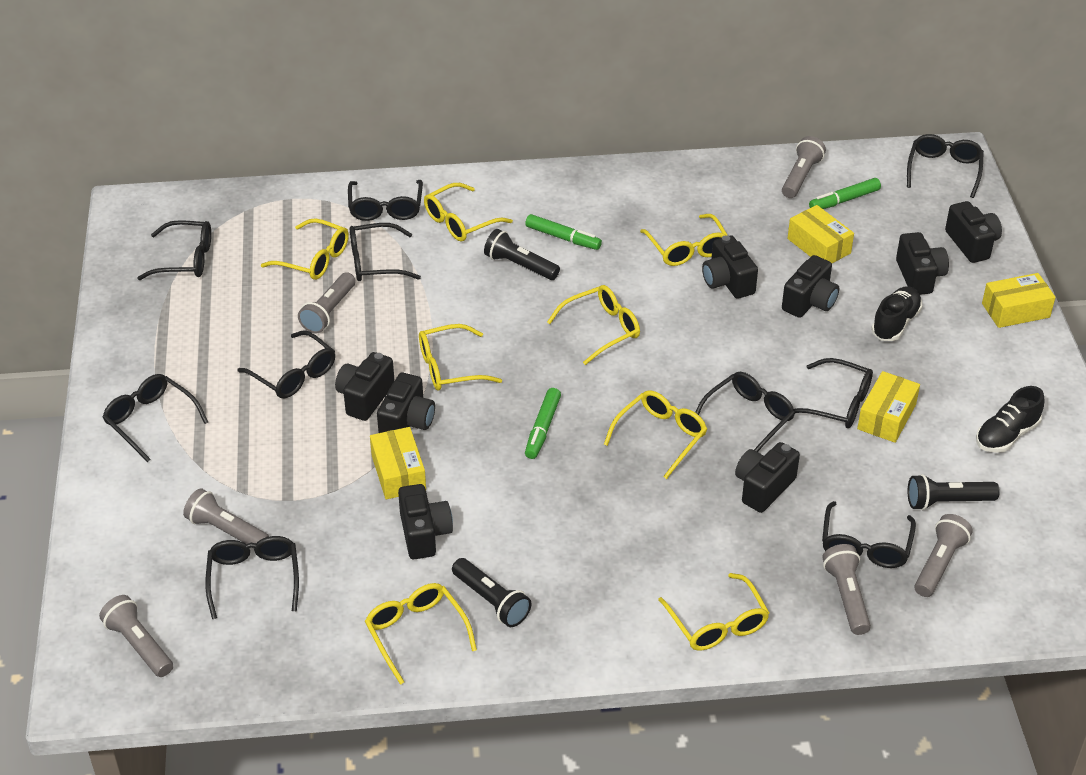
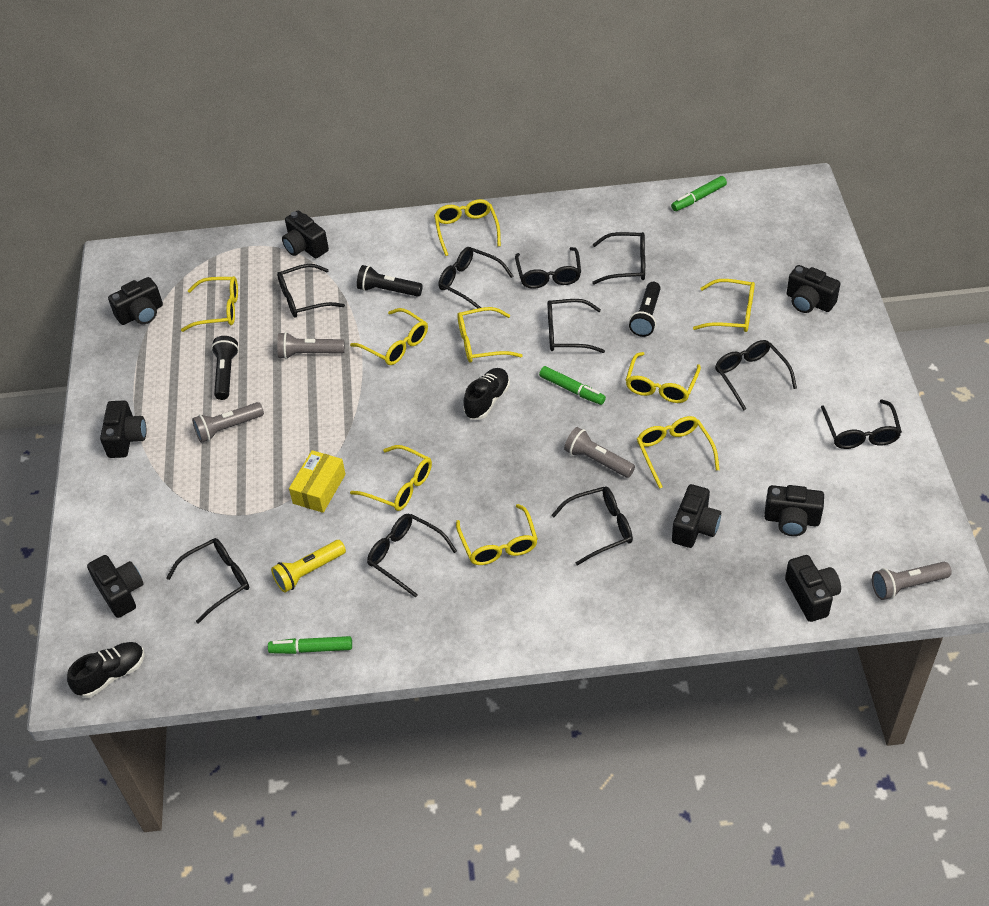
grey flashlight: [99,595,173,677] [183,488,269,549] [298,272,356,333] [782,136,826,198] [822,544,871,635] [915,514,973,597] = 6 -> [192,402,264,443] [277,332,345,359] [564,427,635,478] [872,562,952,600] = 4
yellow box: [370,427,426,499] [787,205,854,263] [857,371,920,443] [982,273,1056,328] = 4 -> [289,450,346,513] = 1
yellow flashlight: none = 0 -> [271,540,346,593] = 1
yellow glasses: [261,218,349,280] [365,583,477,685] [419,324,502,391] [424,183,513,242] [547,285,640,365] [604,390,707,479] [640,214,728,266] [658,573,769,651] = 8 -> [181,276,238,332] [350,308,428,365] [350,445,432,511] [434,199,501,256] [456,504,538,565] [457,307,523,363] [626,352,701,403] [637,416,720,489] [693,279,755,332] = 9

